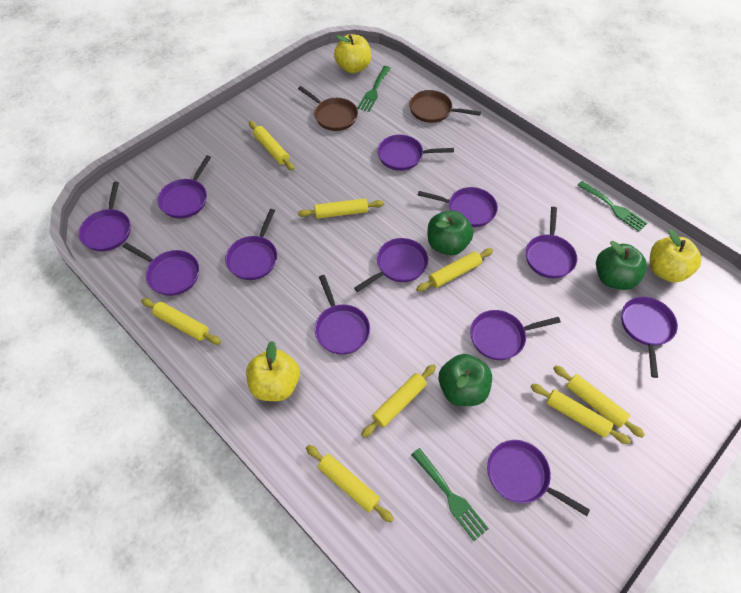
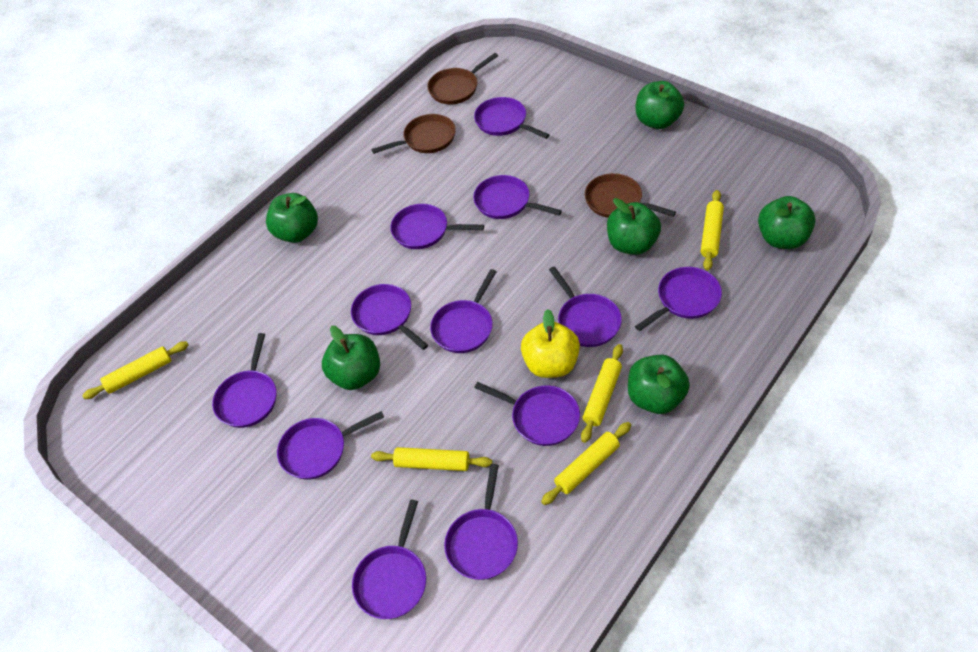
brown pan: [298,86,358,131] [409,90,481,123] = 2 -> [371,114,456,154] [427,53,498,104] [585,173,676,218] = 3
green apple: [428,210,474,255] [438,354,492,406] [596,241,647,290] = 3 -> [266,193,318,243] [322,326,380,390] [607,198,661,255] [628,355,690,414] [635,81,684,129] [758,196,816,249] = 6
green fork: [357,66,391,112] [411,448,489,541] [577,181,647,232] = 3 -> none = 0
yellow apple: [246,341,300,401] [334,34,371,73] [650,229,701,282] = 3 -> [521,309,580,378] = 1
yellow rolling pin: [141,298,221,345] [249,121,294,171] [298,198,384,219] [306,445,394,523] [361,364,436,438] [416,248,493,292] [530,384,631,444] [553,365,645,438] = 8 -> [82,341,189,399] [371,447,492,471] [541,422,631,505] [581,344,623,443] [701,190,724,271] = 5

